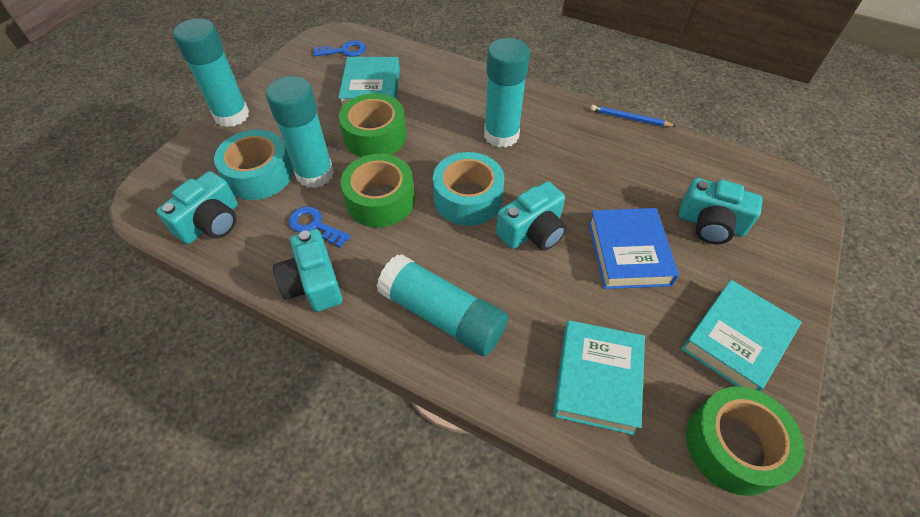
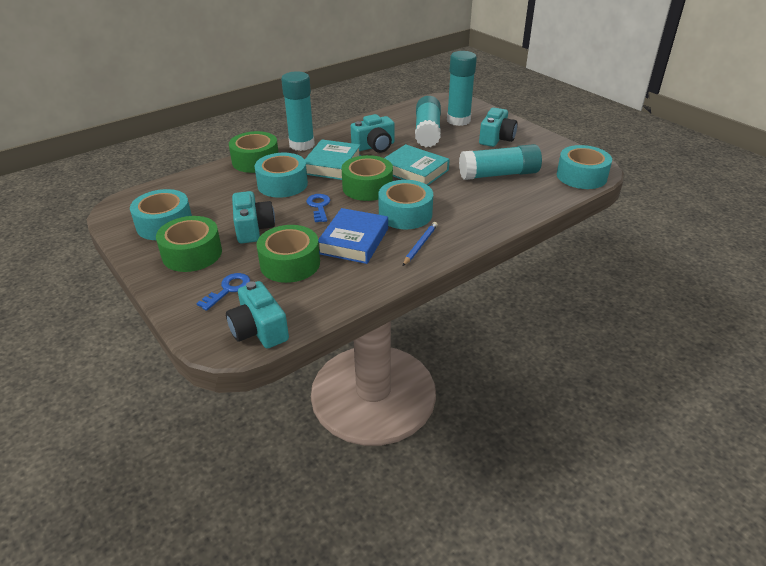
green tape: [339,93,407,157] [341,154,415,228] [686,386,805,496] = 3 -> [156,216,222,272] [229,131,279,173] [256,225,320,283] [341,155,393,201] = 4
turquoise book: [338,57,400,107] [553,320,645,435] [681,280,801,391] = 3 -> [305,139,361,180] [385,144,450,185] = 2
turquoise tape: [214,130,293,200] [433,152,504,226] = 2 -> [130,189,192,240] [255,153,308,198] [378,180,433,229] [557,145,612,189] = 4

